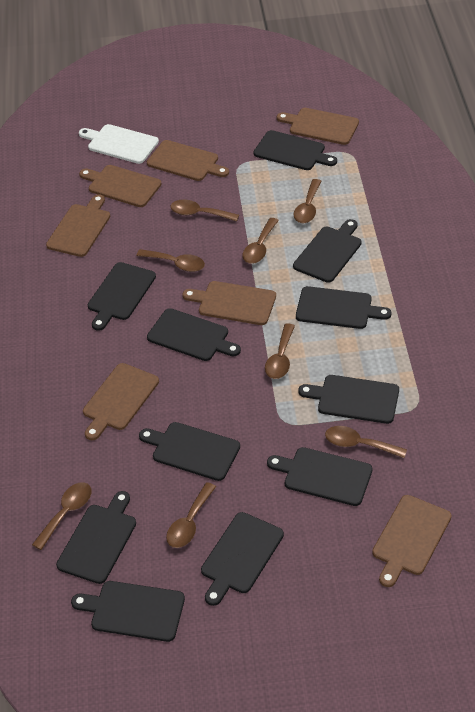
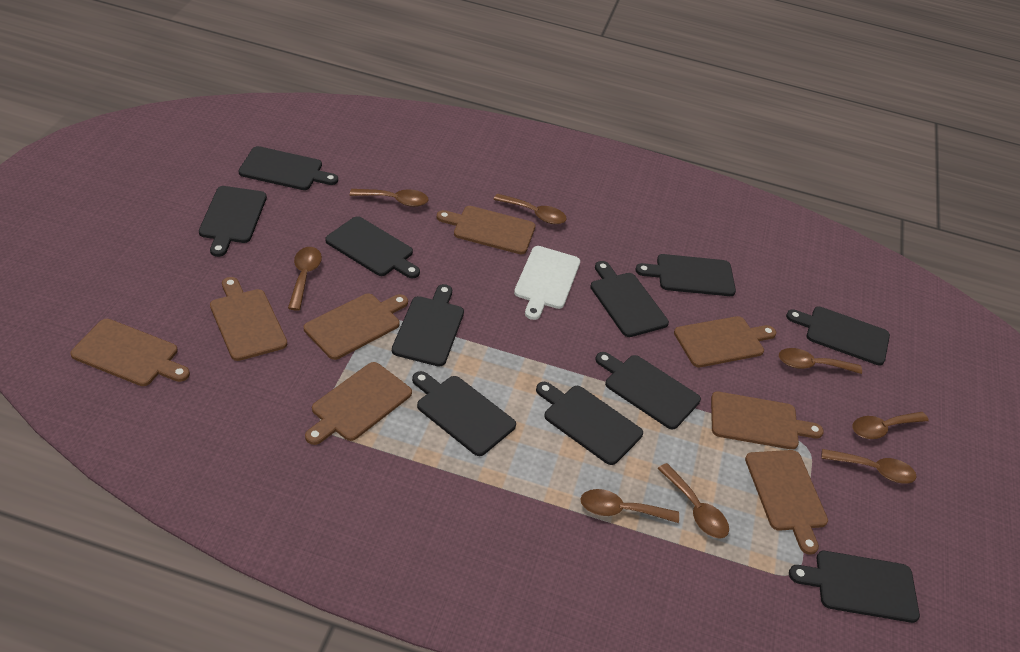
brown cutting board: [46,194,110,257] [79,165,162,207] [83,363,159,440] [147,140,229,181] [183,281,276,325] [277,108,359,145] [372,495,452,587] = 7 -> [70,319,190,386] [210,277,287,361] [304,294,408,360] [305,362,412,445] [437,206,535,254] [674,316,776,367] [711,391,824,450] [745,450,828,555] = 8

